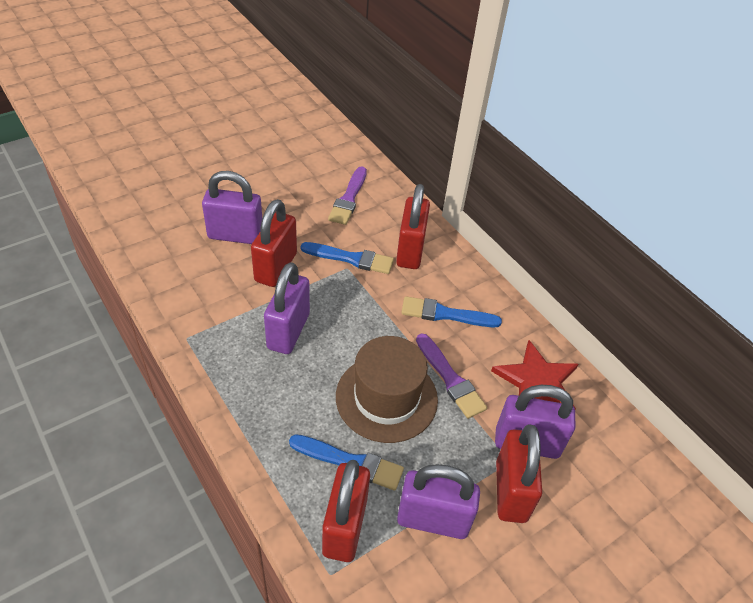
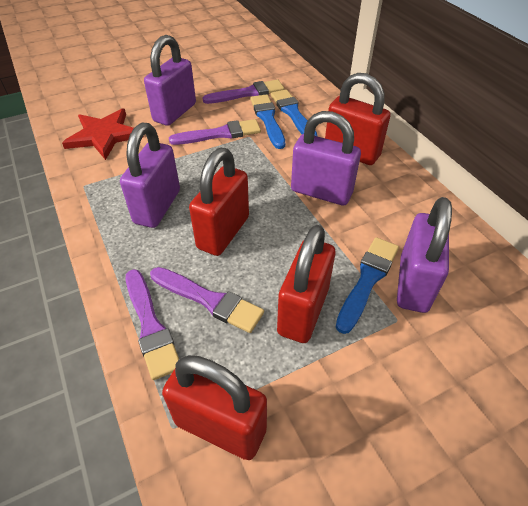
brown hat: [336,336,438,443] = 1 -> none = 0
purple brush: [328,166,367,225] [416,333,487,419] = 2 -> [126,269,179,380] [150,267,264,333] [169,119,261,145] [203,79,284,104] = 4

